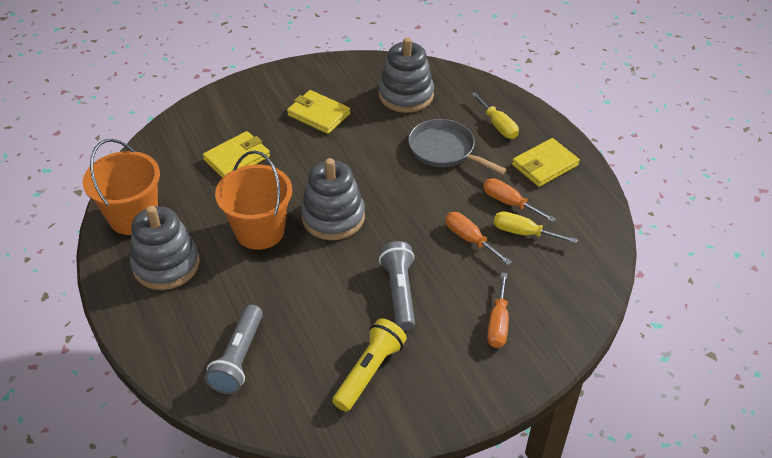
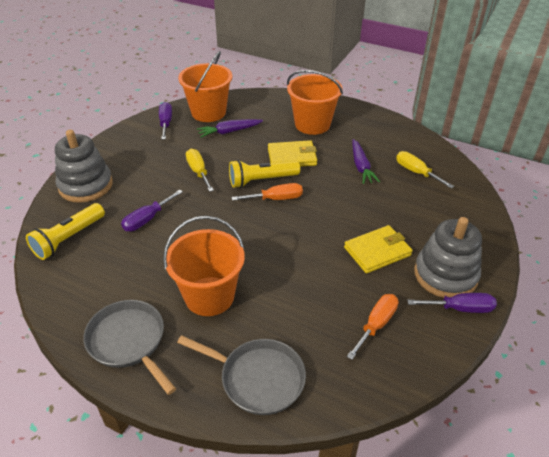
grey flashlight: [205,305,263,394] [379,241,415,331] = 2 -> none = 0
grey pan: [408,119,507,174] = 1 -> [83,300,176,395] [177,335,306,415] = 2
grey stacking toy: [130,206,200,290] [301,158,365,240] [379,37,434,113] = 3 -> [55,130,113,203] [414,217,482,298] = 2
orange bucket: [83,139,160,235] [215,151,292,250] = 2 -> [163,216,245,316] [178,51,232,122] [287,70,343,135] = 3
orange screwdriver: [445,212,512,265] [483,178,556,222] [487,272,509,348] = 3 -> [231,183,303,201] [347,294,398,360] = 2
purple carrot: none = 0 -> [197,119,263,138] [352,139,380,184] = 2
purple screwdriver: none = 0 -> [121,190,183,232] [159,102,172,139] [407,293,497,313] = 3
yellow flashlight: [332,318,407,412] = 1 -> [26,203,105,260] [229,160,300,188] = 2
yellow wallet: [203,131,270,178] [287,90,350,134] [512,138,580,187] = 3 -> [268,140,317,167] [344,225,413,274] = 2

